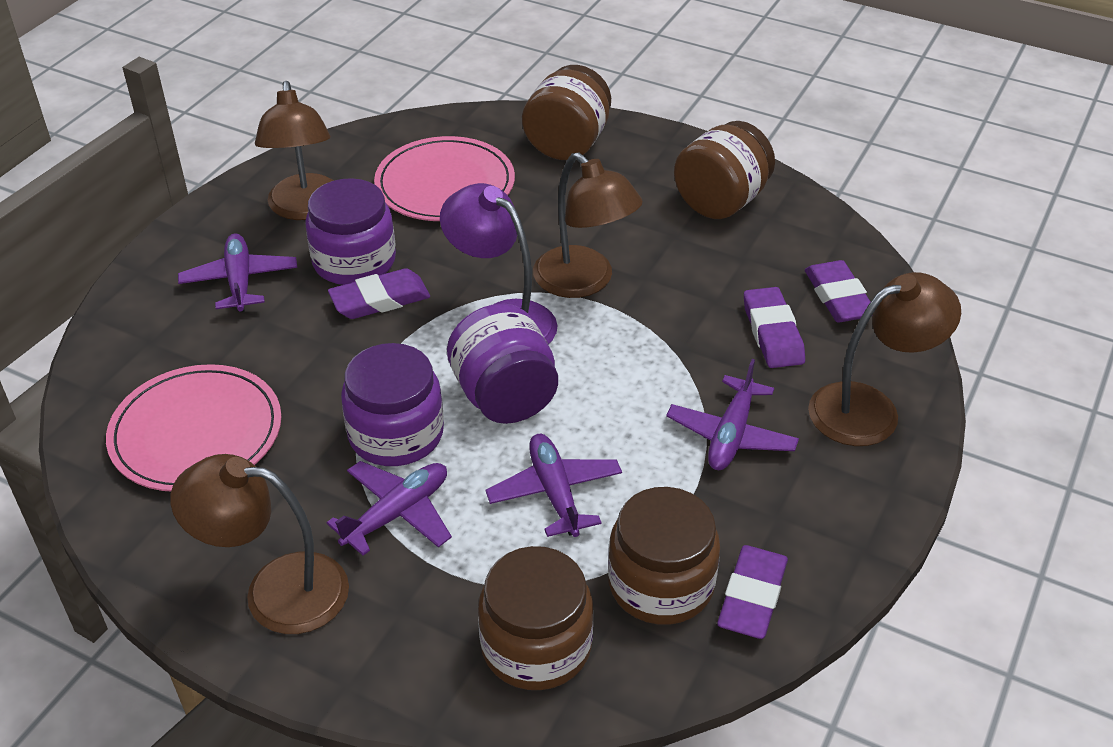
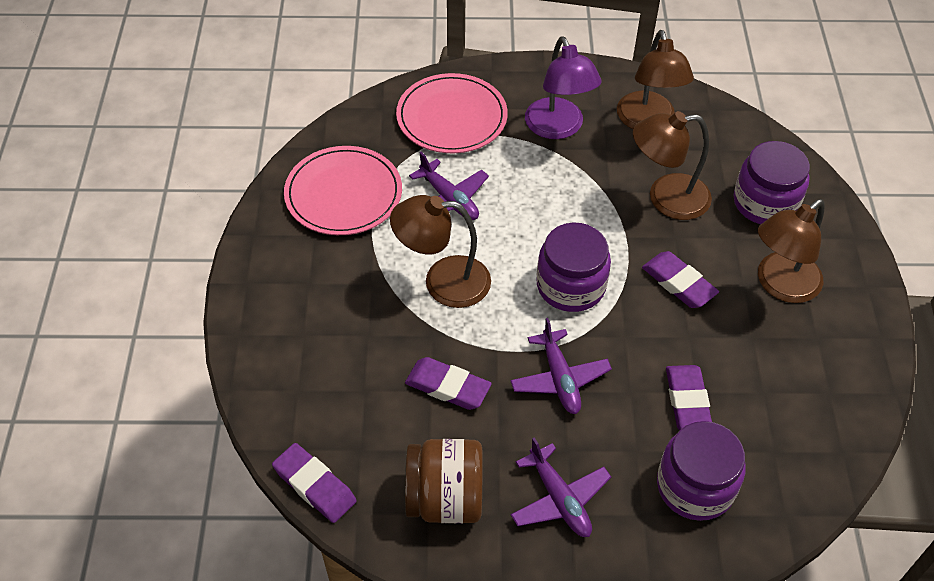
brown jar: [478,546,593,690] [522,65,611,160] [608,487,720,625] [674,121,775,219] = 4 -> [405,439,483,523] = 1
purple plane: [178,233,297,312] [327,461,452,556] [486,434,622,537] [666,359,799,470] = 4 -> [409,152,489,220] [510,318,612,414] [511,438,611,537] = 3

